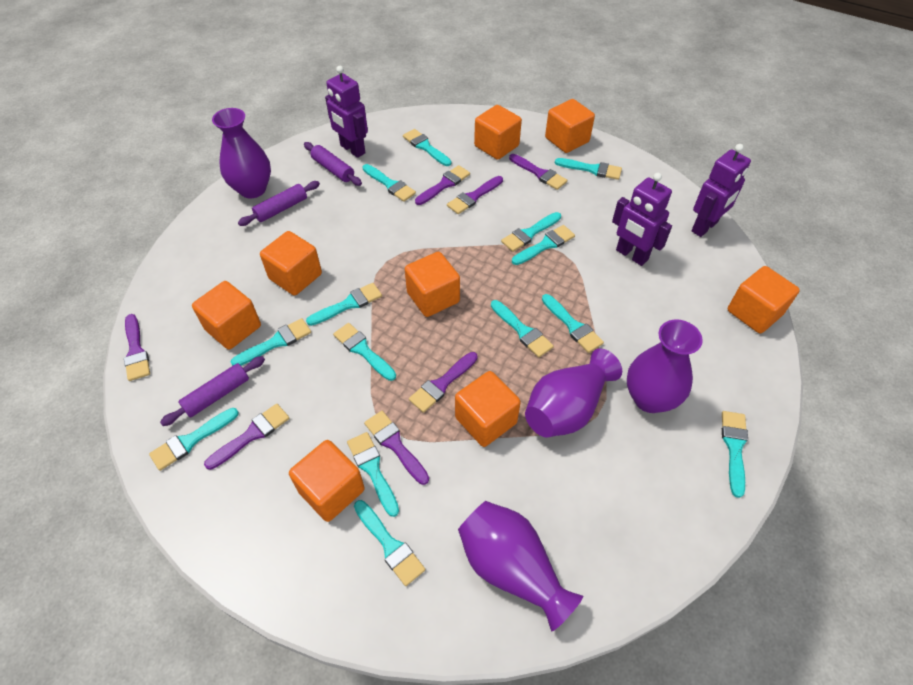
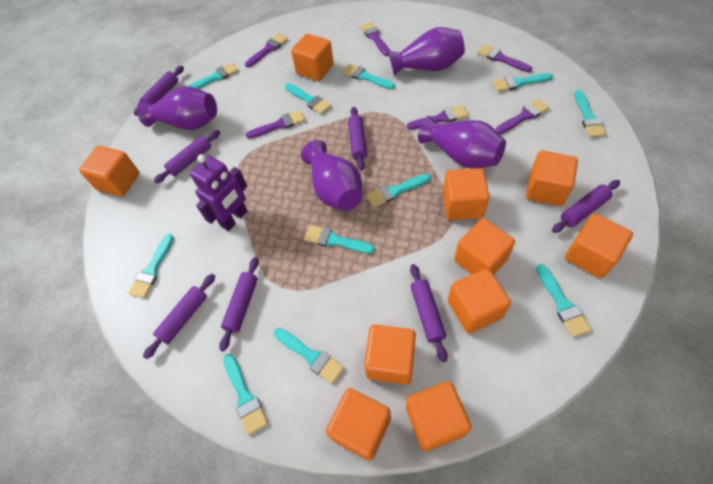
orange cube: [192,281,261,350] [260,231,322,296] [289,440,365,522] [405,252,460,317] [455,371,521,447] [474,105,522,160] [545,99,595,153] [728,266,800,333] = 8 -> [79,146,139,197] [291,34,334,81] [326,388,391,461] [364,325,416,385] [406,382,472,451] [443,168,490,220] [448,268,511,334] [454,218,515,275] [526,150,578,206] [565,214,633,279] = 10
purple brush: [124,314,150,381] [204,404,290,470] [364,411,429,485] [409,352,478,413] [415,165,470,205] [447,176,503,214] [509,154,567,190] = 7 -> [245,34,288,67] [245,110,305,139] [360,21,389,56] [407,105,468,130] [477,44,532,72] [496,99,549,134] = 6
purple robot: [325,66,368,158] [612,173,672,266] [691,144,751,237] = 3 -> [190,154,248,231] = 1
purple rolling pin: [160,356,265,426] [238,181,320,226] [304,142,362,186] = 3 -> [134,66,184,116] [143,274,215,359] [154,130,220,183] [219,257,259,352] [348,107,367,171] [410,264,448,362] [552,180,620,233] = 7
turquoise brush: [149,408,239,471] [231,318,311,366] [306,283,382,326] [333,323,396,381] [347,432,399,517] [354,500,425,586] [362,164,416,202] [403,129,451,166] [491,300,554,358] [501,212,561,252] [512,225,575,265] [542,294,604,353] [555,158,622,180] [722,411,748,498] = 14 -> [128,234,174,298] [188,63,239,89] [223,354,268,435] [274,328,344,384] [285,83,331,114] [304,225,375,254] [342,64,395,89] [366,174,431,207] [493,73,553,92] [536,264,592,337] [574,90,606,137] = 11

